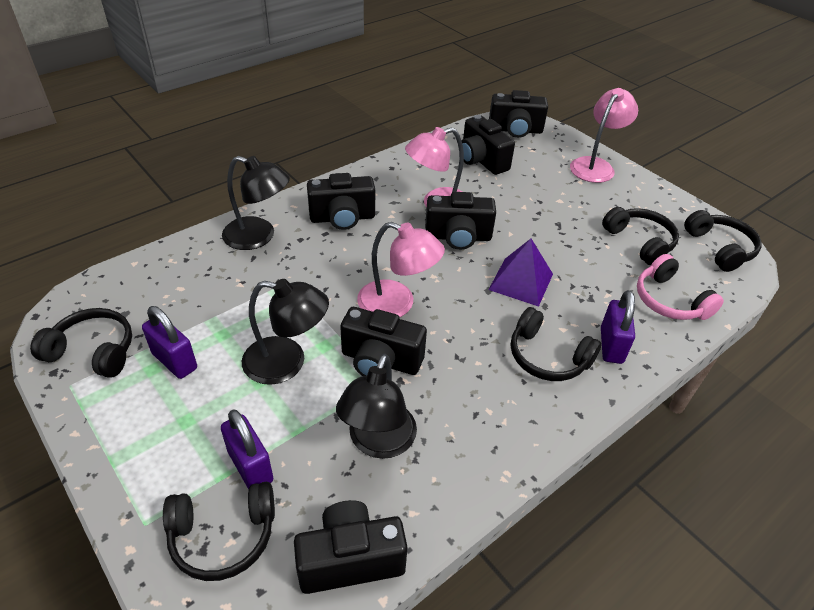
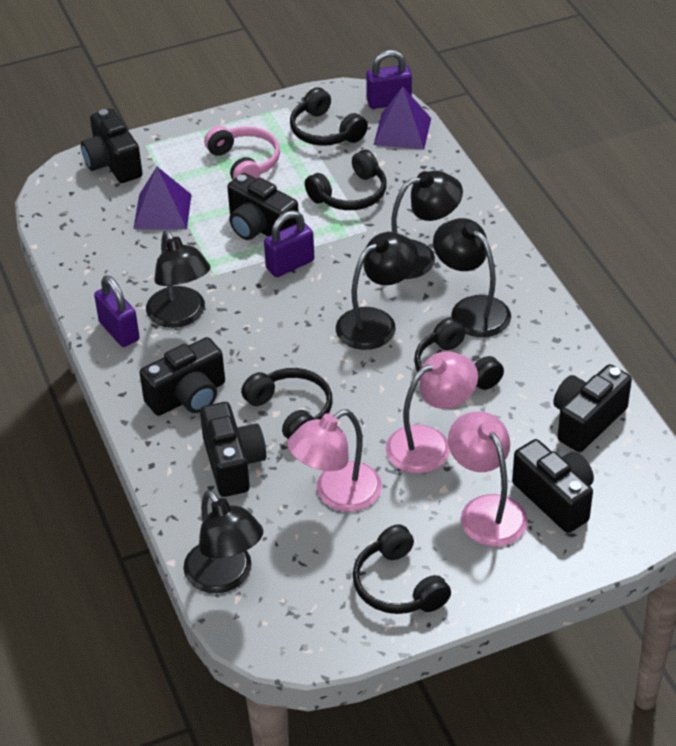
black lamp: [222,156,290,250] [242,279,329,385] [336,354,417,459] = 3 -> [146,230,211,328] [183,490,263,593] [336,232,418,350] [391,171,463,279] [433,218,511,337] = 5
purple pyramid: [489,239,553,307] = 1 -> [134,167,192,229] [373,86,431,150] = 2

